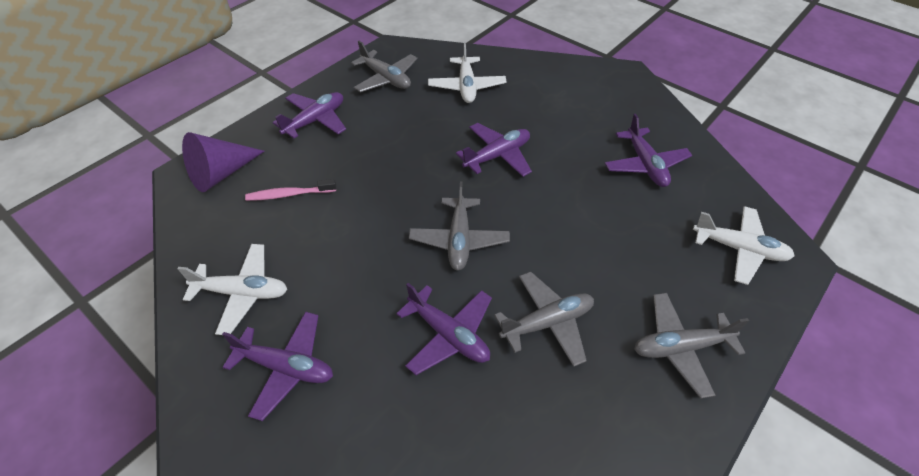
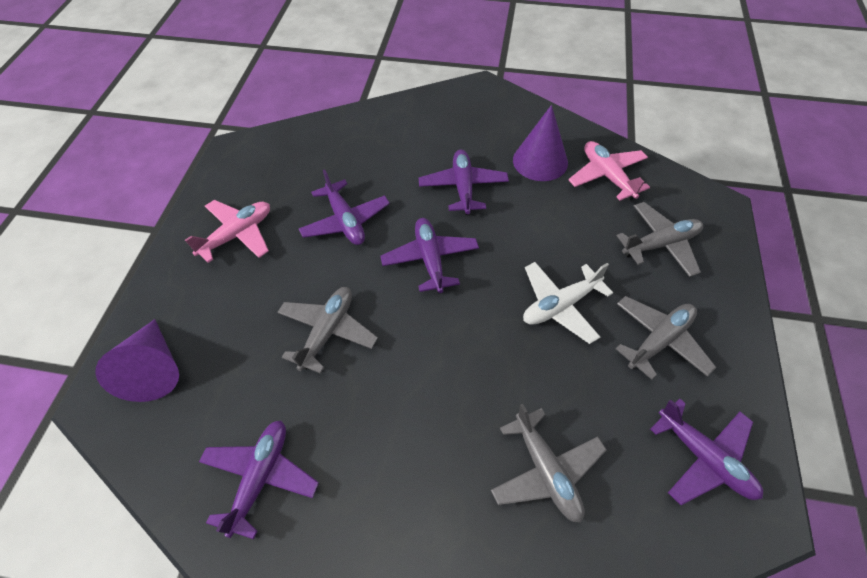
pink plane: none = 0 -> [185,200,270,263] [568,141,650,200] = 2
pink toothbrush: [245,179,336,201] = 1 -> none = 0
purple cone: [182,132,265,192] = 1 -> [95,319,179,402] [513,105,568,181] = 2
white plane: [178,244,287,335] [428,42,506,103] [693,206,794,285] = 3 -> [523,262,613,344] = 1

